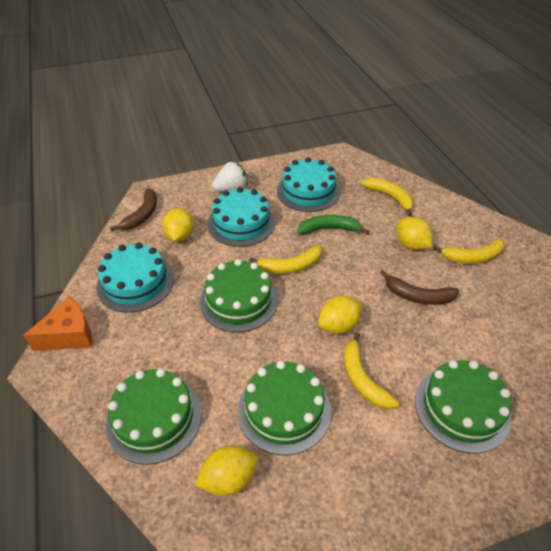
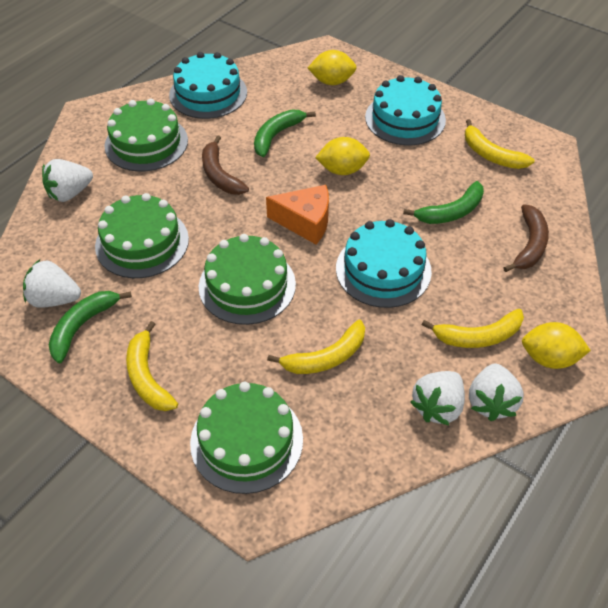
green banana: [298,215,369,234] = 1 -> [49,291,132,363] [254,110,316,157] [403,181,484,224] = 3
white strawberry: [212,161,248,192] = 1 -> [23,260,81,308] [42,159,93,202] [410,371,465,425] [469,364,524,421] = 4
yellow lemon: [162,208,194,242] [195,446,258,496] [318,296,362,334] [397,217,432,250] = 4 -> [308,50,357,85] [315,137,370,175] [522,322,591,369] = 3

